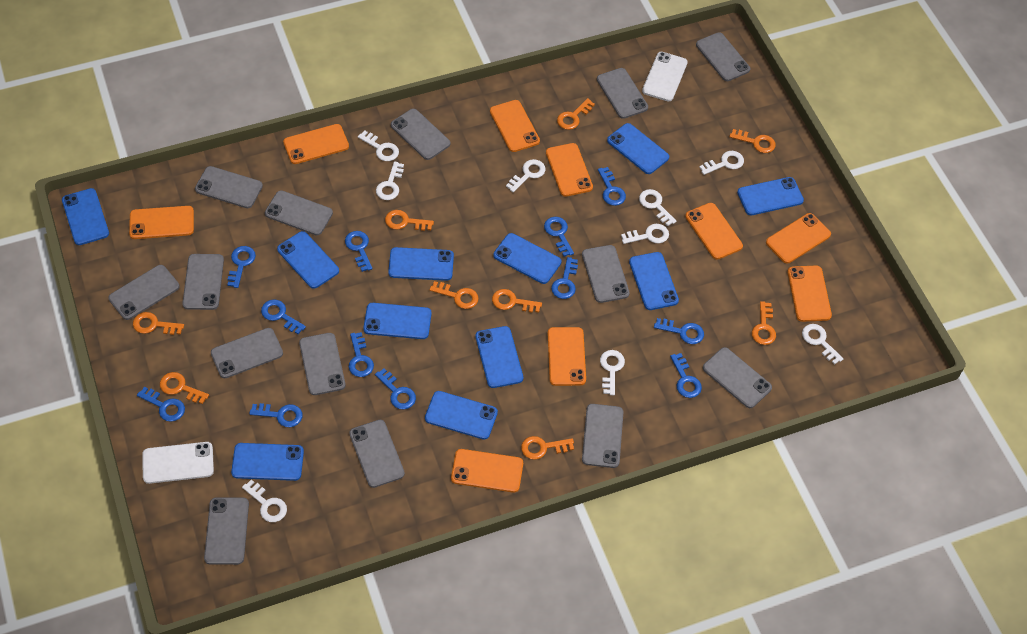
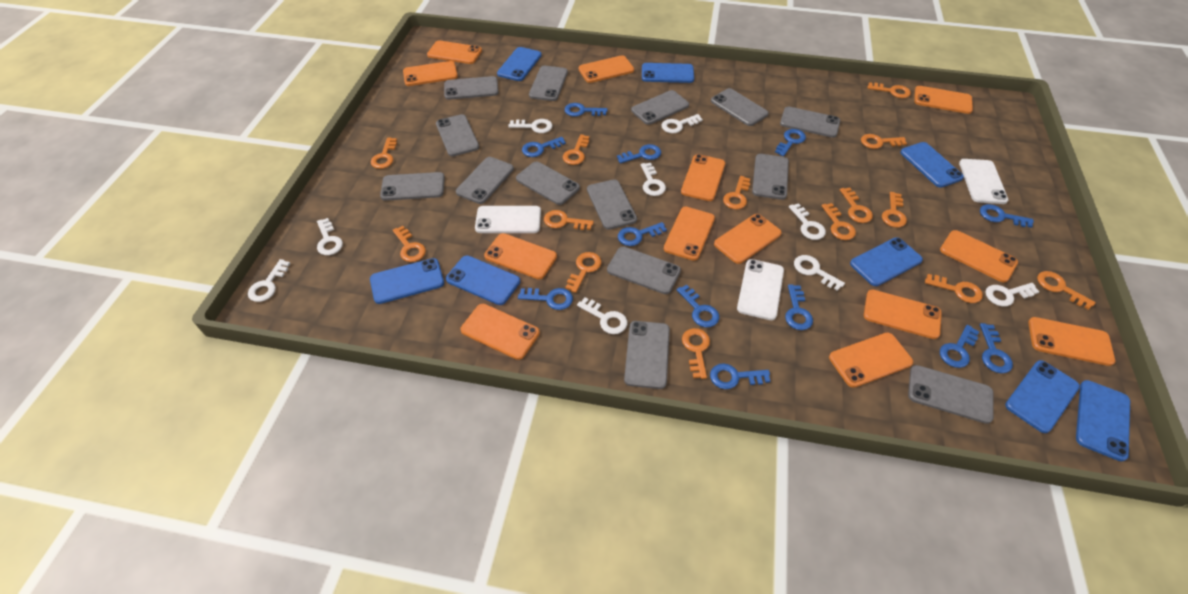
blue phone: [62,188,109,245] [231,443,304,481] [277,231,339,289] [363,303,432,339] [388,247,454,281] [425,391,498,440] [475,326,523,388] [493,233,562,284] [607,123,669,174] [629,252,679,310] [737,177,804,216] = 11 -> [370,258,444,304] [446,255,520,305] [497,47,542,81] [642,63,694,83] [850,237,923,286] [900,142,964,188] [1005,360,1080,433] [1076,380,1130,461] = 8
orange key: [133,312,184,335] [160,372,209,404] [385,210,434,231] [430,281,479,309] [492,289,542,313] [521,436,574,460] [557,98,595,130] [729,129,776,153] [752,301,776,345] = 9 -> [371,137,397,169] [393,226,426,262] [544,210,594,230] [563,134,590,165] [565,252,601,293] [682,328,710,379] [723,176,750,210] [821,203,856,240] [840,187,873,223] [861,134,907,149] [867,82,911,98] [882,192,907,228] [925,274,983,303] [1037,271,1096,310] = 14
orange phone: [129,206,194,239] [283,124,349,164] [451,449,523,493] [490,100,540,152] [546,143,593,197] [548,327,586,386] [685,203,743,260] [766,213,831,264] [788,266,832,322] = 9 -> [403,61,458,86] [427,40,482,64] [461,304,540,360] [484,233,557,279] [579,55,634,83] [664,207,715,261] [681,154,725,201] [714,214,782,264] [829,333,913,388] [864,290,942,339] [914,86,973,114] [940,230,1018,283] [1028,317,1115,366] = 13
white phone: [142,442,214,484] [642,52,688,102] = 2 -> [475,206,541,233] [737,259,784,320] [959,159,1008,204] = 3

